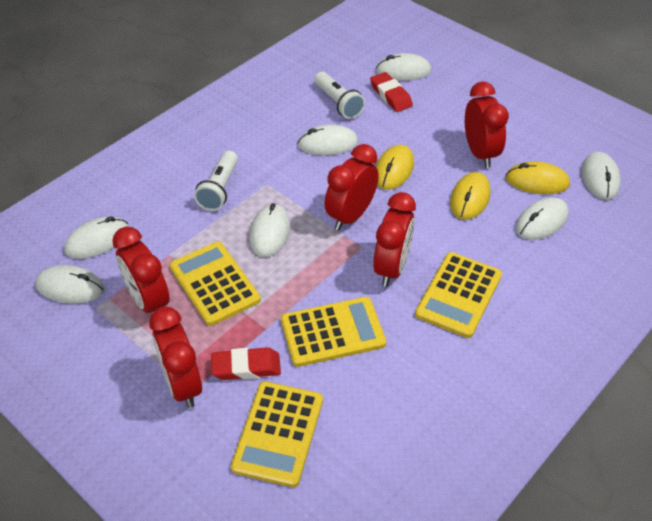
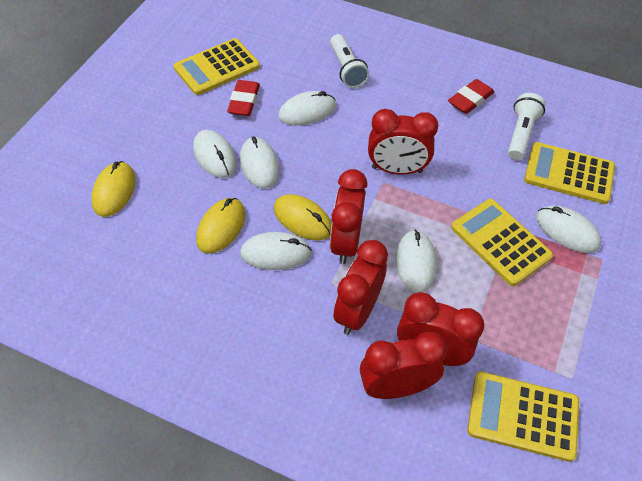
white mouse: [35,265,105,304] [64,217,129,259] [250,203,290,257] [298,125,358,155] [376,53,431,81] [516,198,568,240] [582,152,621,200] = 7 -> [193,130,237,178] [240,136,279,189] [240,232,312,270] [278,91,336,125] [395,230,437,293] [536,205,601,253] = 6

